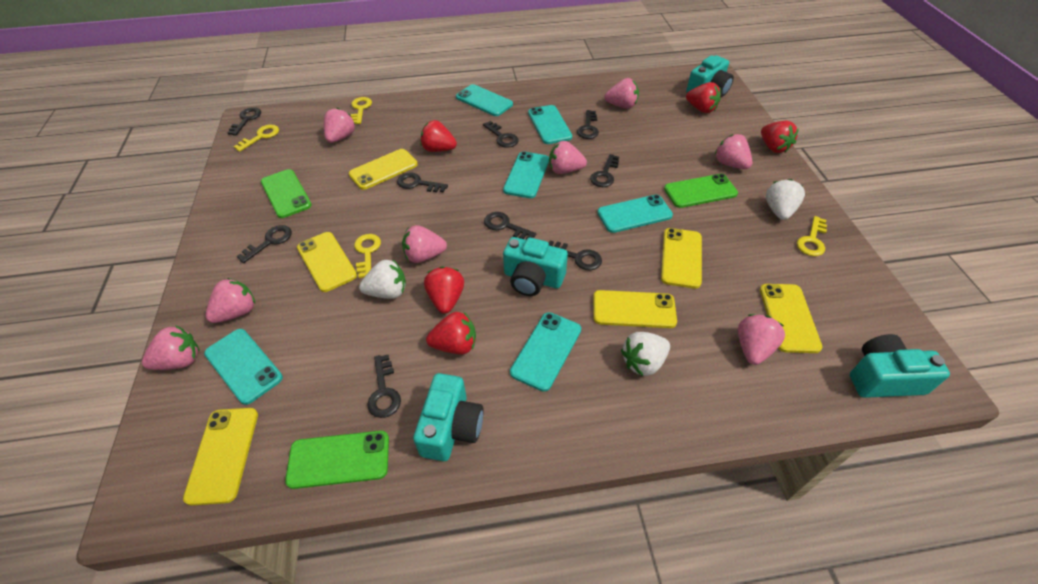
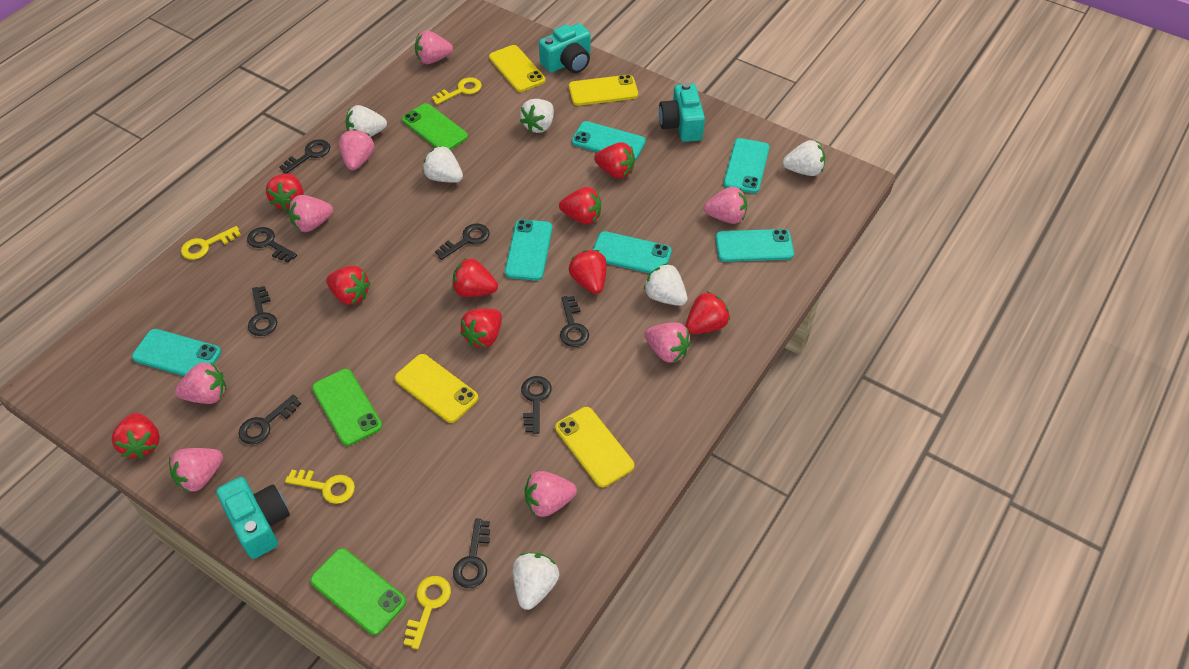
black key: [227,107,261,136] [237,225,292,263] [367,355,401,418] [397,172,448,193] [483,121,518,148] [484,212,536,240] [549,240,602,270] [577,110,599,139] [590,154,619,187] = 9 -> [239,395,301,444] [247,227,297,263] [248,286,277,336] [279,139,330,174] [435,224,490,260] [453,518,490,588] [521,376,551,434] [560,296,589,347] = 8
red strawberry: [420,120,457,152] [424,266,464,314] [426,312,476,354] [686,82,721,113] [761,121,799,153] = 5 -> [112,413,160,458] [266,174,303,211] [326,266,370,305] [452,258,498,297] [460,309,502,348] [559,187,601,224] [569,250,607,294] [594,142,635,179] [686,291,730,334] = 9
turquoise camera: [413,373,484,461] [503,237,568,296] [686,55,734,97] [850,334,950,398] = 4 -> [216,477,290,559] [539,23,591,73] [659,82,705,142] = 3
white strawberry: [359,259,406,299] [621,332,670,376] [766,179,805,220] = 3 -> [346,105,387,137] [423,146,463,183] [513,553,559,610] [520,99,554,133] [644,263,688,306] [782,140,825,176] = 6
yellow phone: [183,408,258,505] [297,232,357,292] [349,149,418,190] [593,290,677,328] [661,228,702,289] [760,284,823,353] = 6 -> [395,354,478,423] [489,45,545,92] [555,407,634,487] [569,75,638,106] = 4

